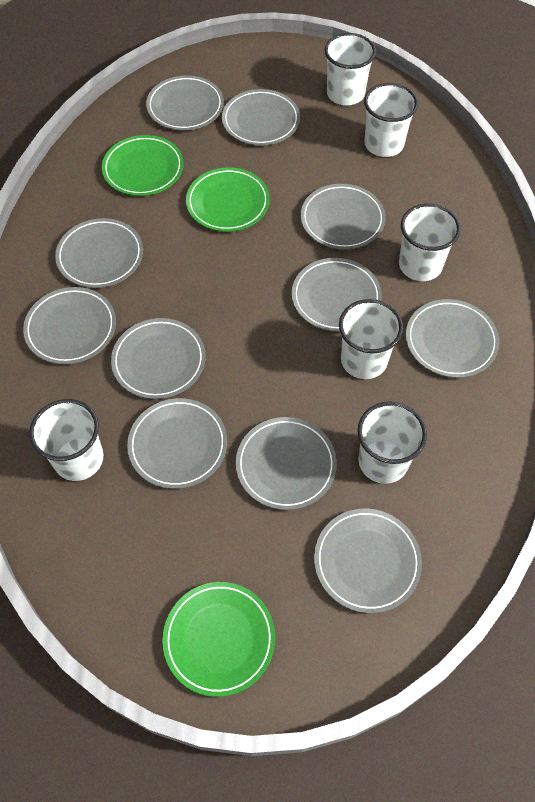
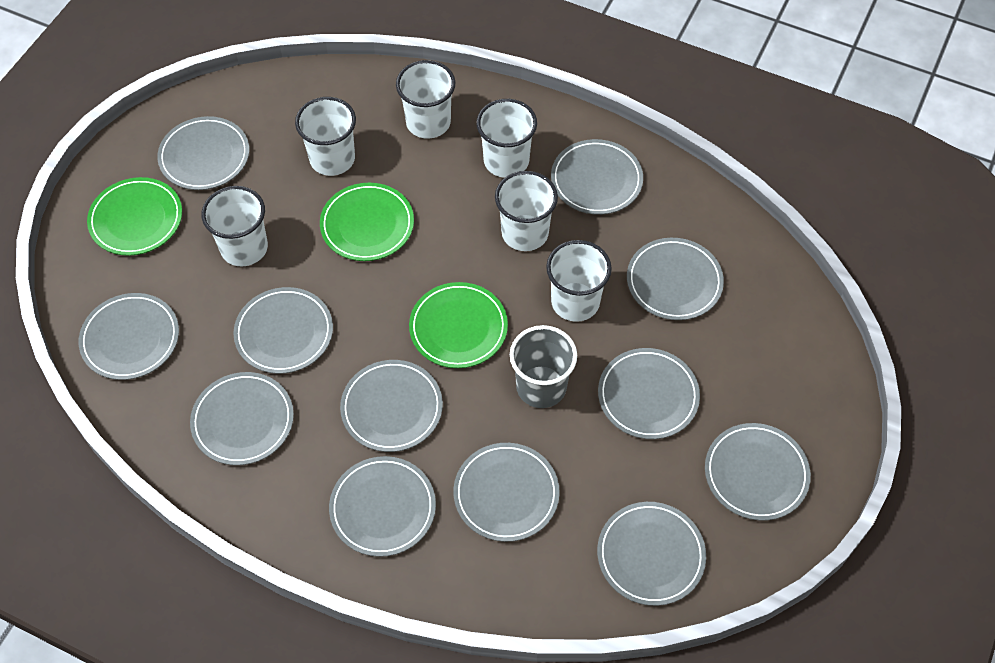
grey cup: none = 0 -> [510,325,577,408] = 1
grey plate: [23,287,116,364] [55,218,143,288] [111,318,206,399] [127,398,227,489] [146,75,224,130] [222,89,300,146] [236,417,337,510] [292,258,382,332] [301,184,386,250] [314,509,422,613] [406,299,499,378] = 11 -> [79,293,179,380] [157,116,249,190] [190,372,294,465] [233,287,333,374] [329,456,436,557] [340,360,443,452] [454,443,560,542] [551,139,643,215] [597,502,706,606] [598,348,700,439] [627,238,724,320] [705,423,811,521] = 12

